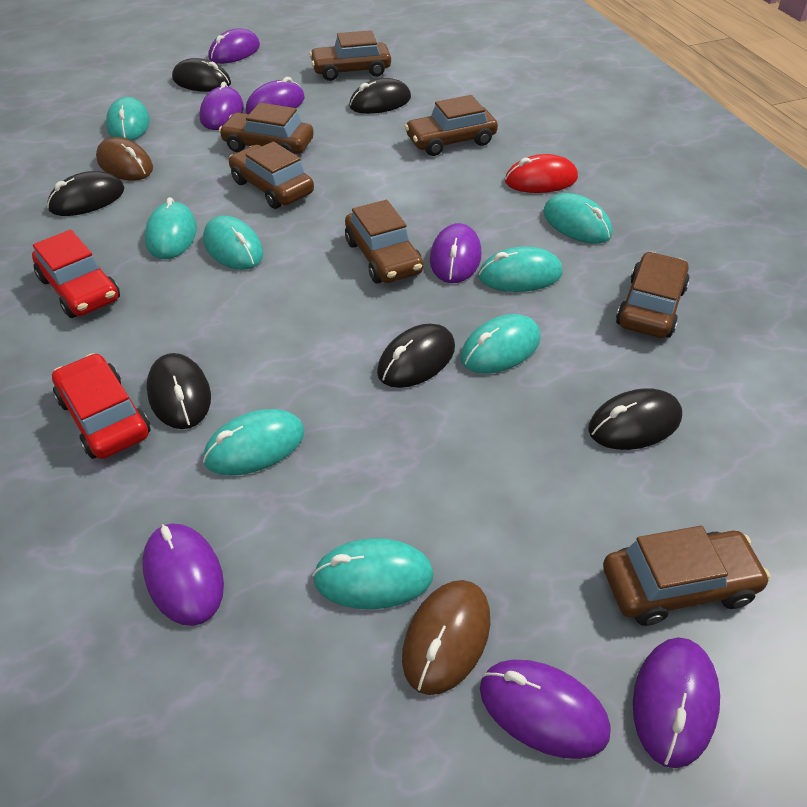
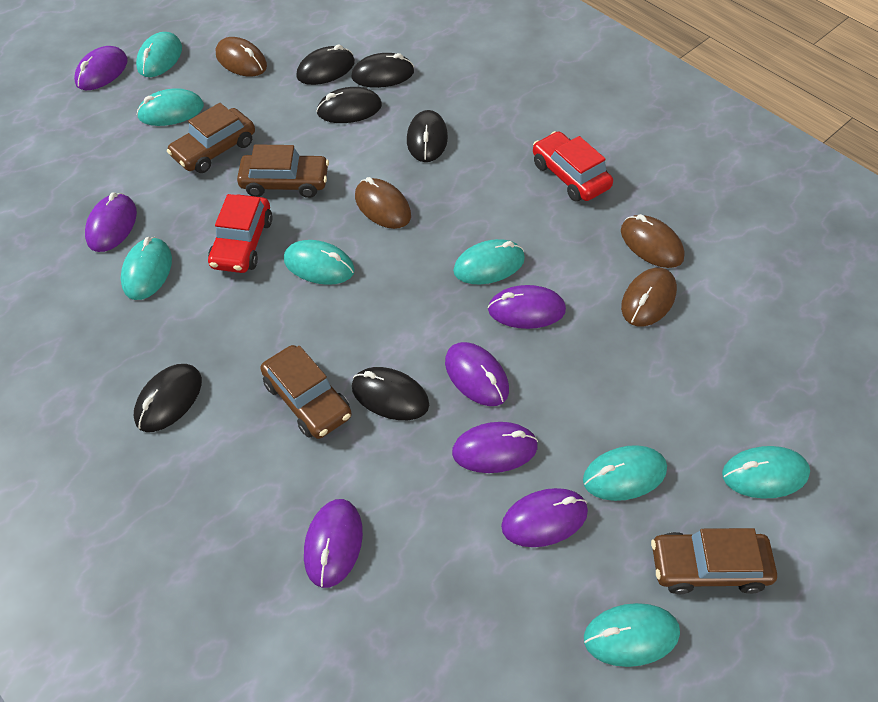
brown car: [219,103,314,154] [229,141,314,209] [309,30,391,81] [345,200,423,283] [405,95,498,156] [603,526,770,626] [616,252,690,338] = 7 -> [167,103,255,173] [237,144,329,198] [260,345,352,439] [651,528,777,594] = 4
brown mouse: [96,137,153,181] [402,580,490,695] = 2 -> [216,37,267,77] [355,177,411,229] [621,214,685,268] [621,268,677,326] = 4
red mouse: [505,154,578,193] = 1 -> none = 0

